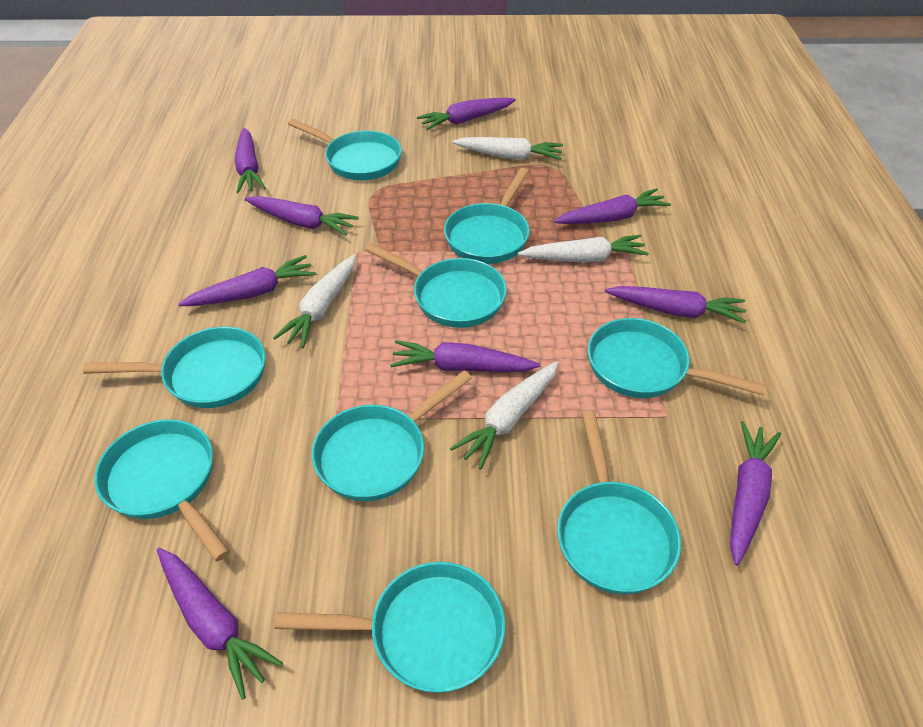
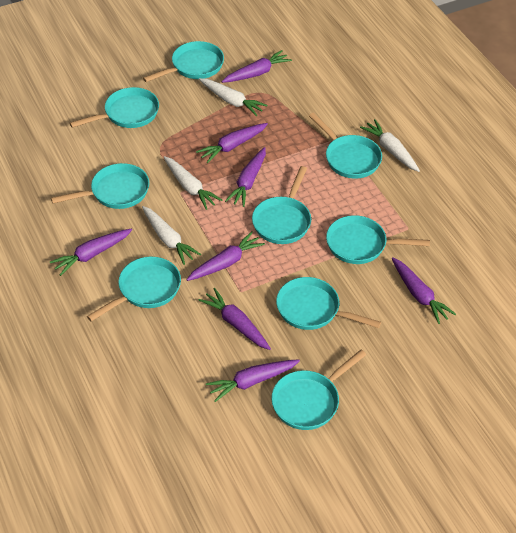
purple carrot: [157,548,283,700] [178,255,316,306] [235,128,266,193] [245,196,359,236] [390,340,540,372] [417,97,516,130] [554,188,671,224] [605,286,746,324] [730,421,781,566] = 9 -> [50,229,132,276] [186,232,265,281] [196,123,268,163] [199,288,271,350] [206,359,300,402] [222,50,292,83] [225,147,266,207] [392,257,456,324] = 8

